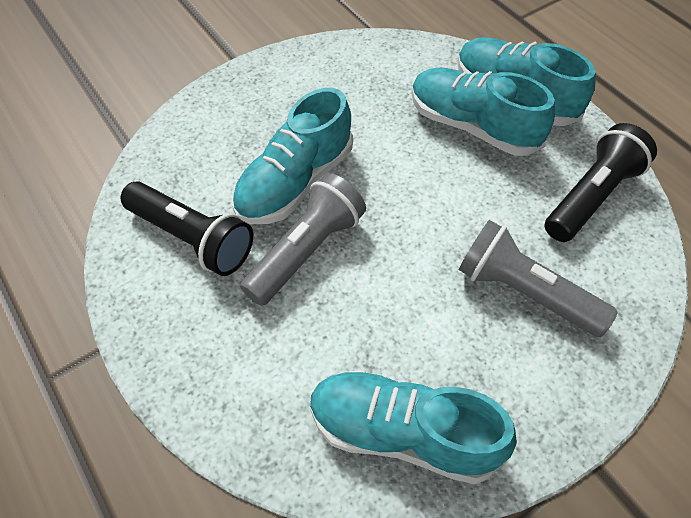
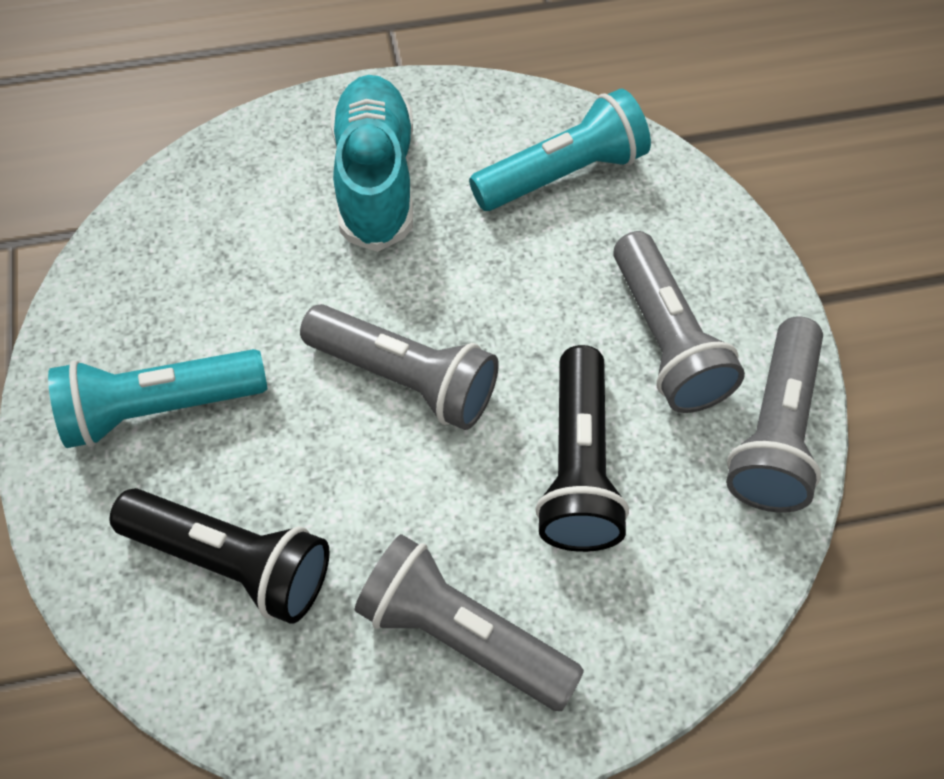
grey flashlight: [240,173,366,306] [459,220,617,337] = 2 -> [300,304,499,430] [355,534,584,711] [613,231,745,413] [726,316,823,513] = 4
turquoise flashlight: none = 0 -> [48,349,268,448] [469,89,651,211] = 2
turquoise shoe: [232,88,353,224] [310,370,517,484] [411,68,555,156] [458,37,596,126] = 4 -> [331,75,413,252] = 1

